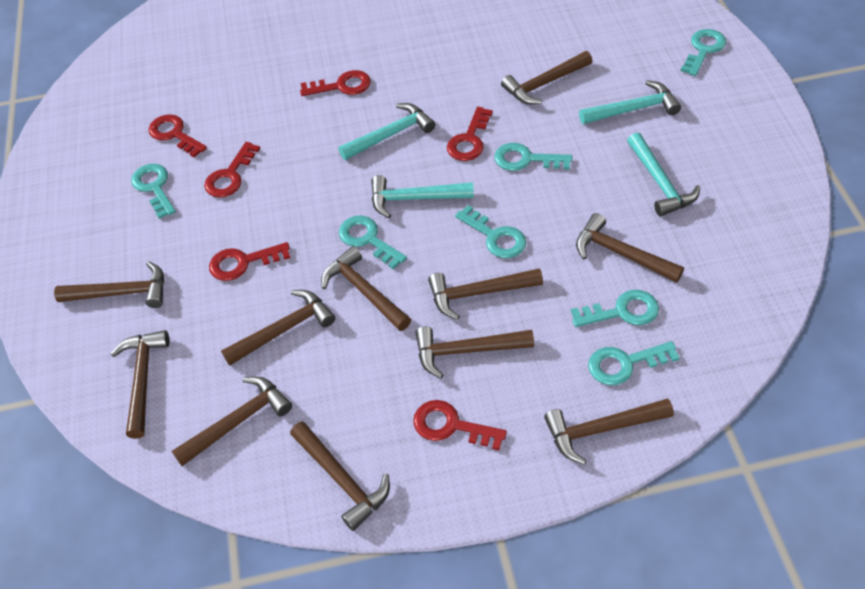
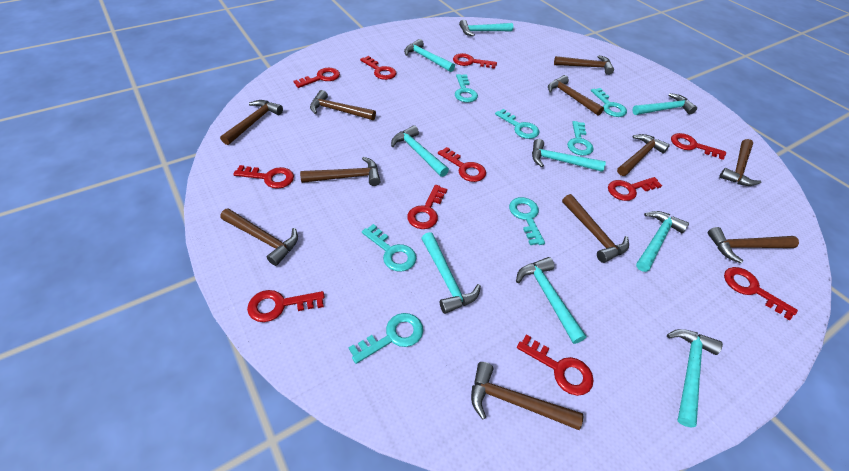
red key: [149,114,207,157] [204,142,260,198] [209,242,290,281] [300,70,371,96] [413,400,507,450] [447,107,493,161] = 6 -> [233,165,294,189] [247,290,324,322] [294,68,340,88] [360,56,397,80] [407,185,447,229] [438,147,486,182] [453,53,497,69] [517,335,594,396] [608,177,662,201] [671,133,726,160] [724,267,798,320] = 11
turquoise hammer: [338,103,435,160] [371,175,474,218] [579,80,681,124] [627,133,701,217] = 4 -> [391,125,449,177] [404,39,455,72] [421,232,481,314] [459,19,513,36] [516,257,586,344] [532,139,606,172] [632,93,697,115] [636,211,689,272] [667,329,723,428] = 9

